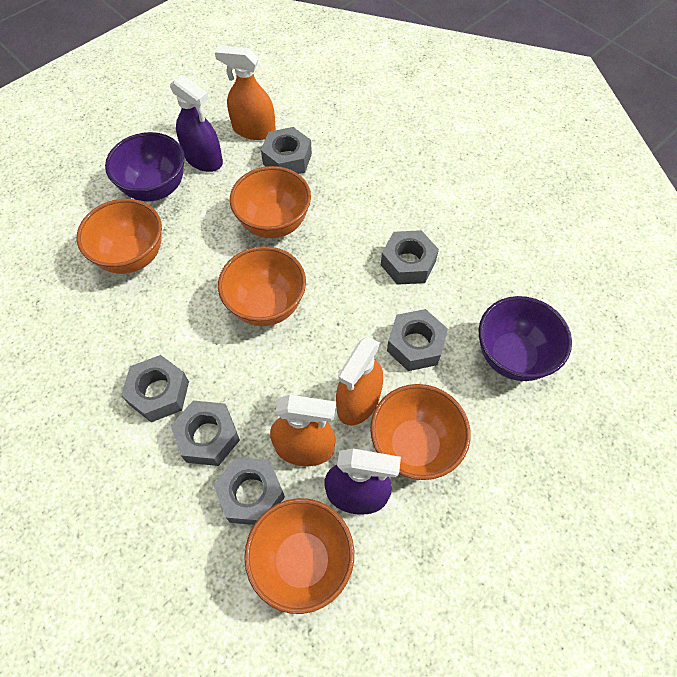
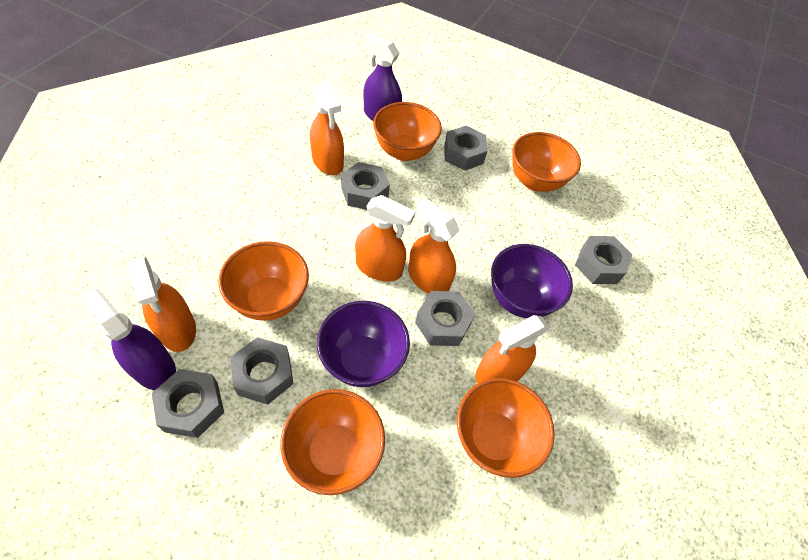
orange spray bottle: [215,46,276,140] [270,395,336,466] [336,337,383,425] = 3 -> [128,257,196,352] [310,83,344,175] [355,195,416,282] [408,198,459,294] [475,315,550,384] = 5

